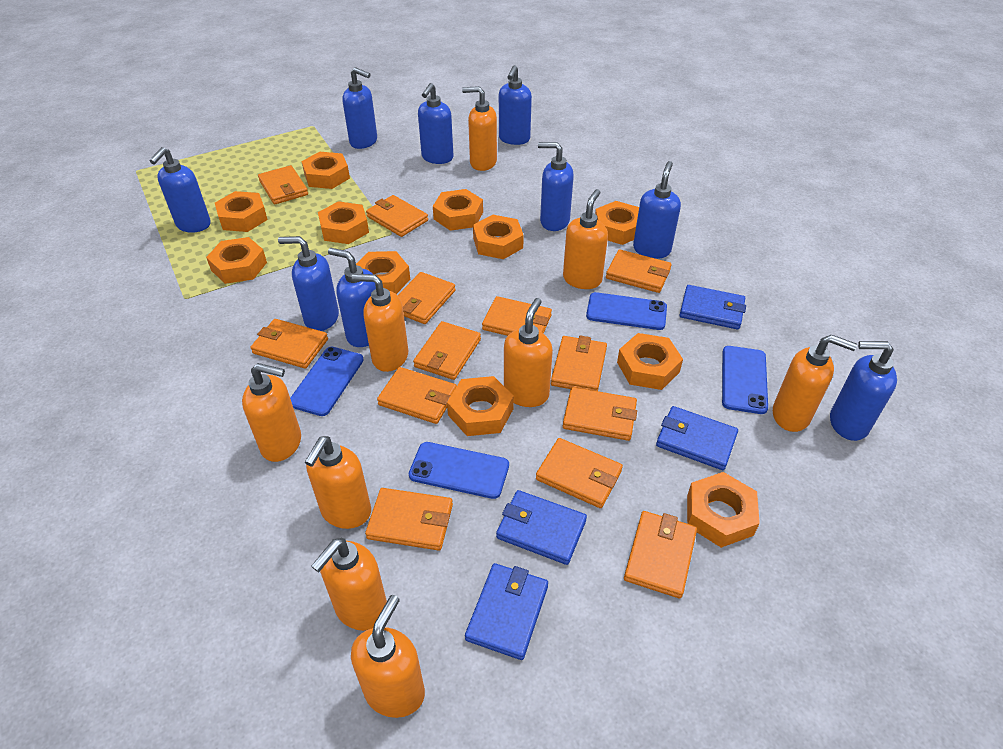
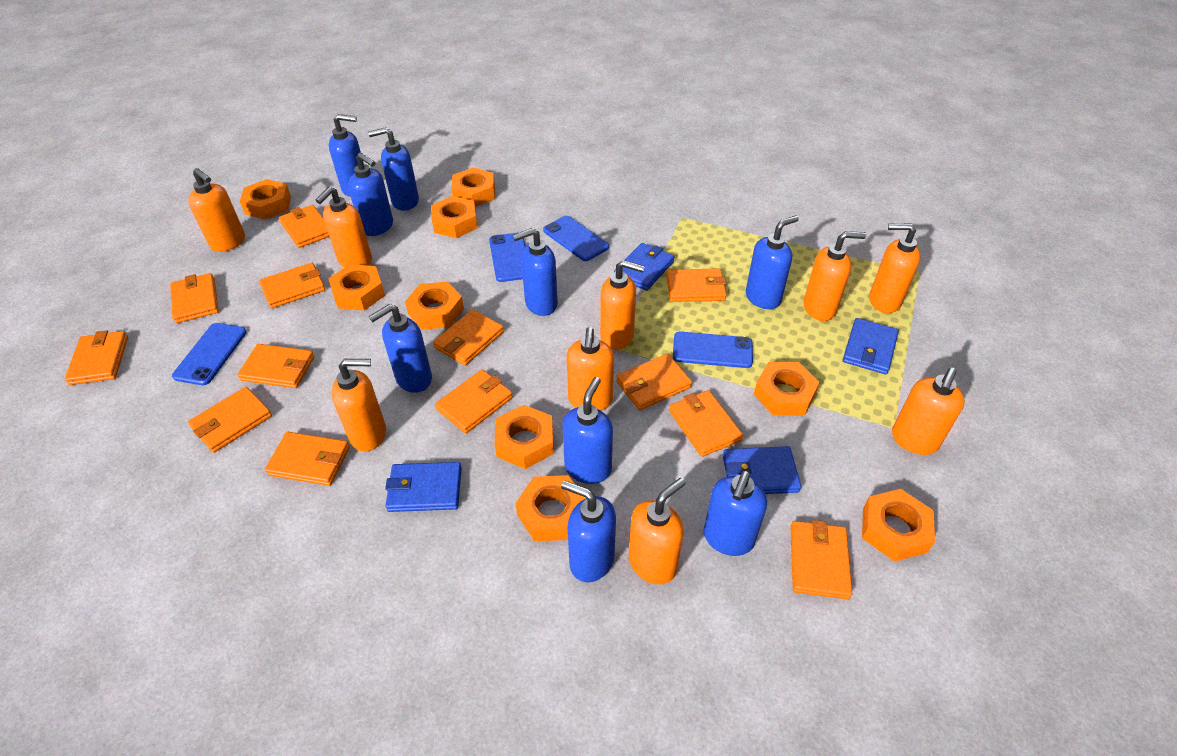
orange nut: [206,237,267,284] [215,191,268,232] [301,152,350,189] [318,201,369,244] [356,251,410,294] [433,189,483,231] [447,376,514,436] [473,215,524,259] [595,201,639,245] [617,333,683,390] [687,472,760,548] = 11 -> [240,179,291,220] [328,264,385,311] [405,282,464,330] [431,196,477,238] [451,167,495,207] [495,405,554,469] [515,475,586,541] [754,362,820,416] [862,489,935,562] = 9

